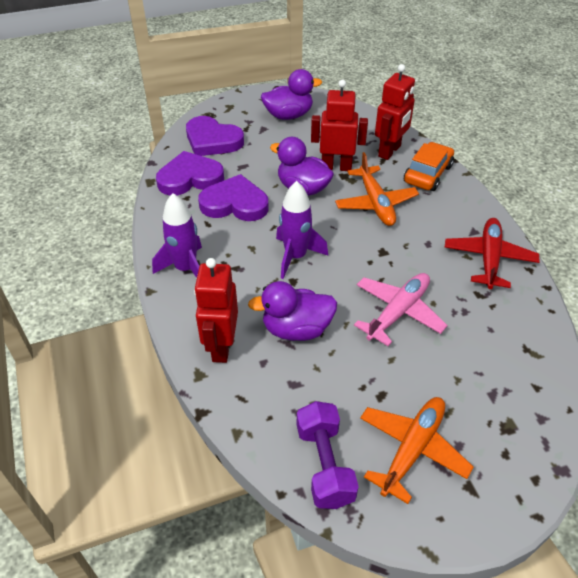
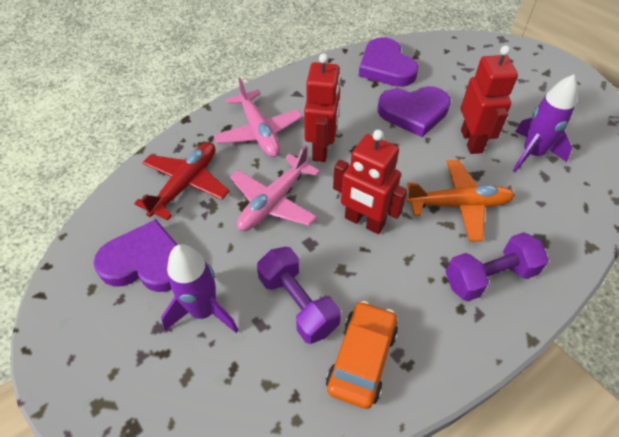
orange plane: [335,152,419,226] [360,397,473,504] = 2 -> [406,160,515,242] = 1
pink plane: [354,273,448,346] = 1 -> [214,78,303,157] [230,145,320,231] = 2
purple duck: [248,281,337,341] [261,69,322,120] [270,137,334,196] = 3 -> none = 0
purple dumbbell: [297,401,359,509] = 1 -> [257,247,341,344] [446,232,549,301] = 2

